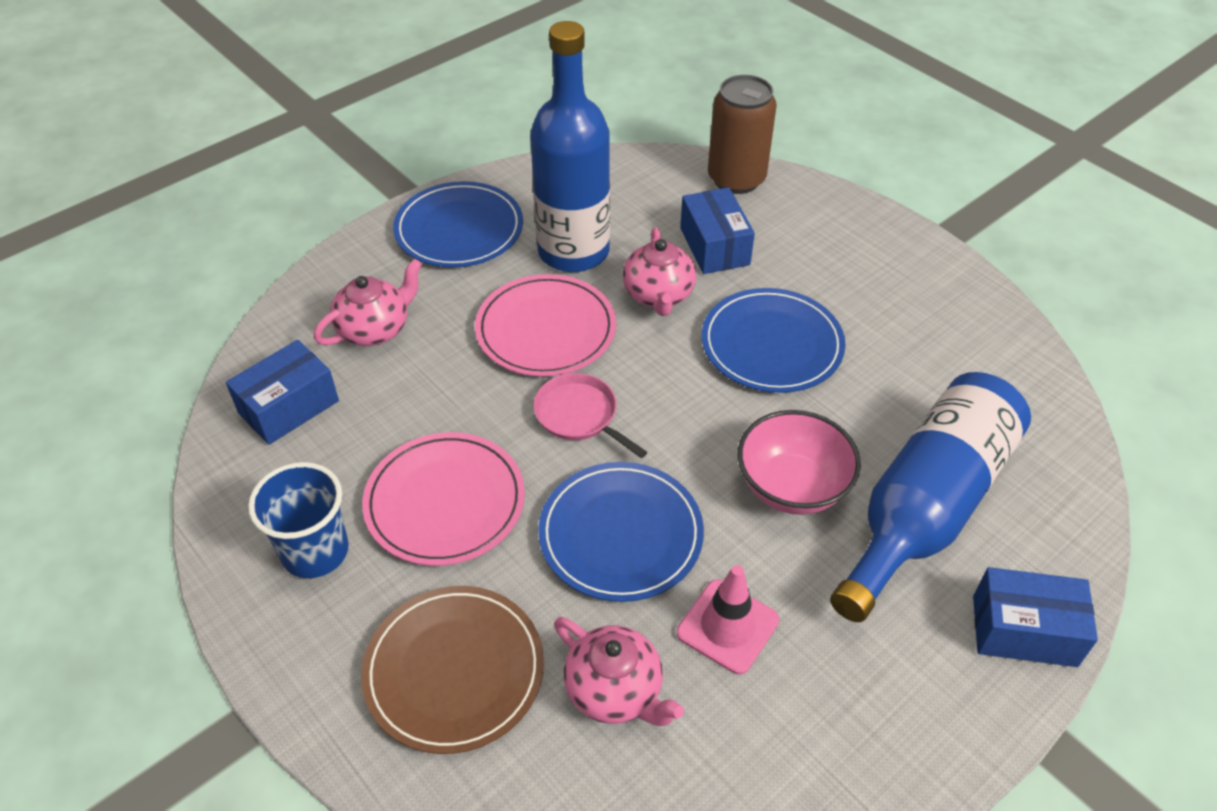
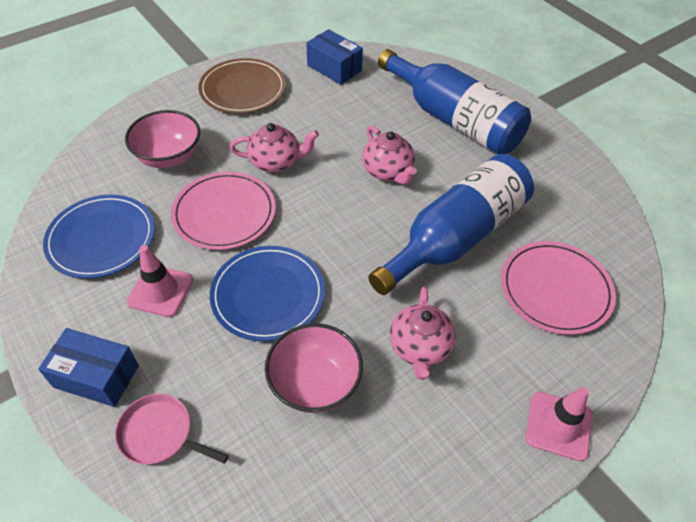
blue box: [226,340,339,445] [680,187,755,274] [973,567,1098,667] = 3 -> [38,328,139,407] [306,29,363,85] = 2
blue cup: [248,462,349,578] = 1 -> none = 0
blue plate: [393,181,523,268] [538,462,704,602] [702,288,845,393] = 3 -> [43,195,155,279] [210,246,325,341] = 2
brown can: [708,75,777,194] = 1 -> none = 0
pink bowl: [738,410,861,515] = 1 -> [125,110,200,168] [265,323,363,413] = 2
pink traffic cone: [677,565,779,674] = 1 -> [126,245,193,317] [526,387,592,461] = 2

